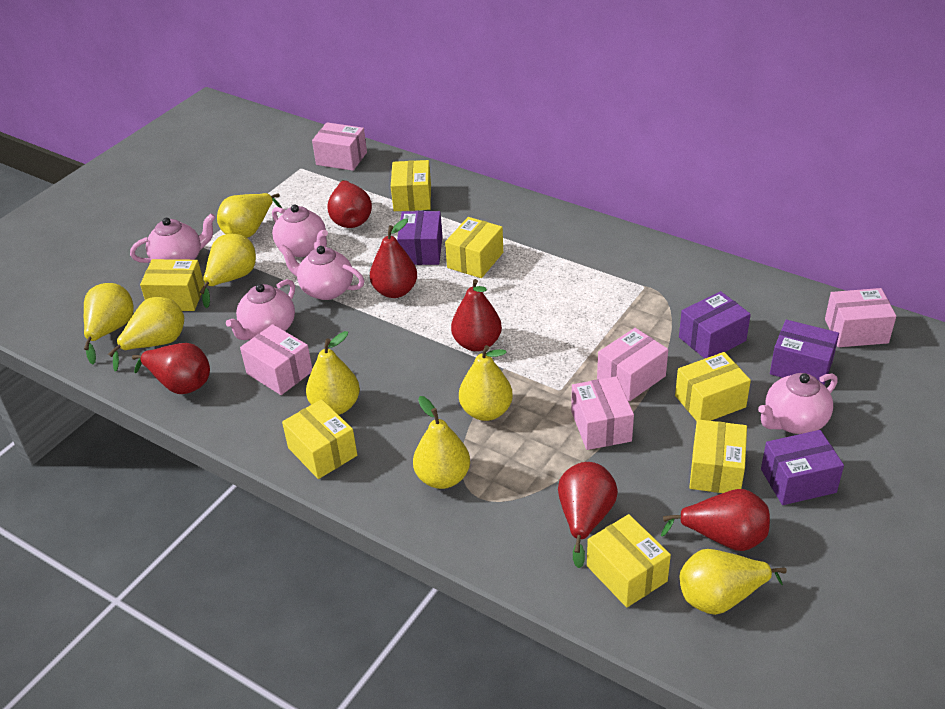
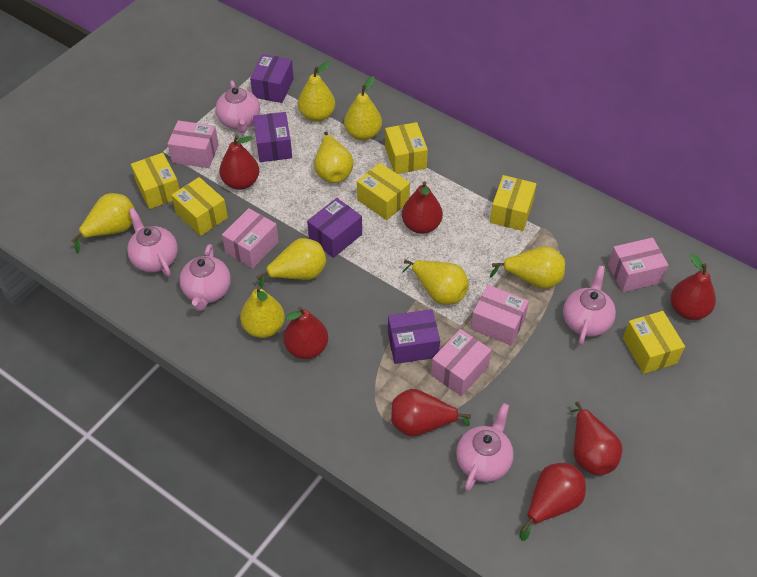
red pear: [132,343,210,394] [327,180,372,228] [370,218,417,298] [451,279,502,351] [558,462,618,568] [661,489,770,551] = 6 -> [219,135,259,190] [283,307,328,359] [391,389,471,436] [402,181,443,234] [520,463,586,541] [570,401,622,475] [670,253,716,320] = 7
yellow box: [140,259,205,311] [282,399,357,479] [391,160,431,211] [445,217,503,278] [587,514,671,607] [675,352,751,421] [689,419,747,493] = 7 -> [131,153,179,209] [172,177,228,236] [357,163,410,220] [385,122,428,174] [490,175,536,231] [623,311,685,374] = 6

